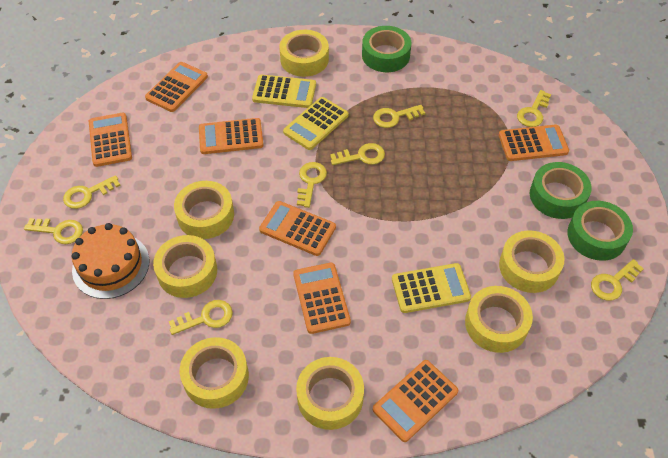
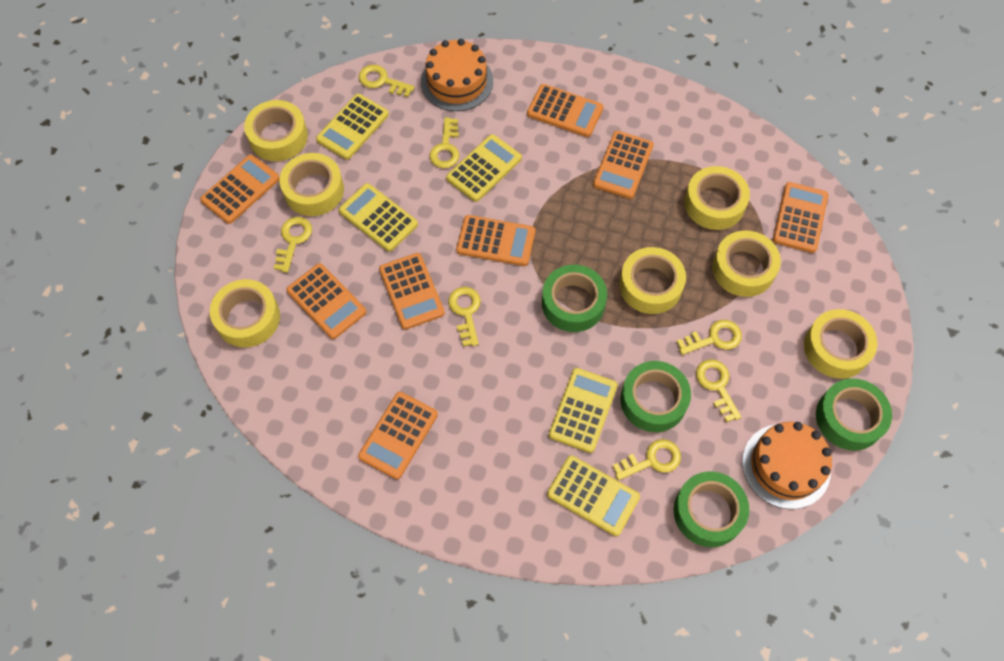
green tape: [362,26,411,72] [530,162,592,219] [568,201,633,261] = 3 -> [542,264,607,332] [621,361,691,432] [674,472,749,547] [816,378,892,451] = 4
orange cake: [72,223,149,299] = 1 -> [421,39,493,111] [742,422,832,509] = 2
orange calculator: [89,113,132,167] [145,62,208,112] [199,118,263,154] [259,201,336,256] [293,263,351,334] [373,360,458,442] [499,125,569,161] = 7 -> [200,155,280,224] [286,263,366,339] [358,392,438,479] [379,253,445,330] [456,215,535,266] [527,84,604,137] [593,131,654,199] [773,182,828,253] = 8
yellow calculator: [252,74,316,108] [283,97,348,150] [392,263,471,313] = 3 -> [316,94,389,160] [339,183,418,252] [446,134,522,202] [547,455,640,536] [549,368,618,453] = 5
yellow key: [24,218,83,244] [63,175,120,209] [169,300,233,335] [297,162,327,208] [330,143,385,165] [373,105,425,128] [517,90,551,127] [591,259,644,301] = 8 -> [274,217,312,273] [359,65,415,97] [429,117,459,168] [448,287,481,347] [612,439,681,481] [677,320,742,355] [696,359,741,422] = 7

